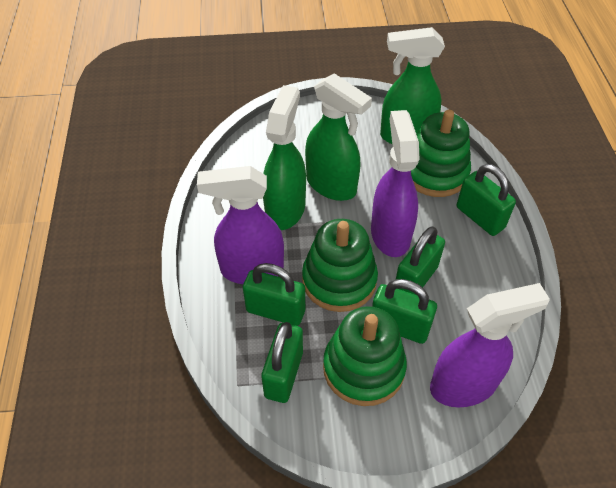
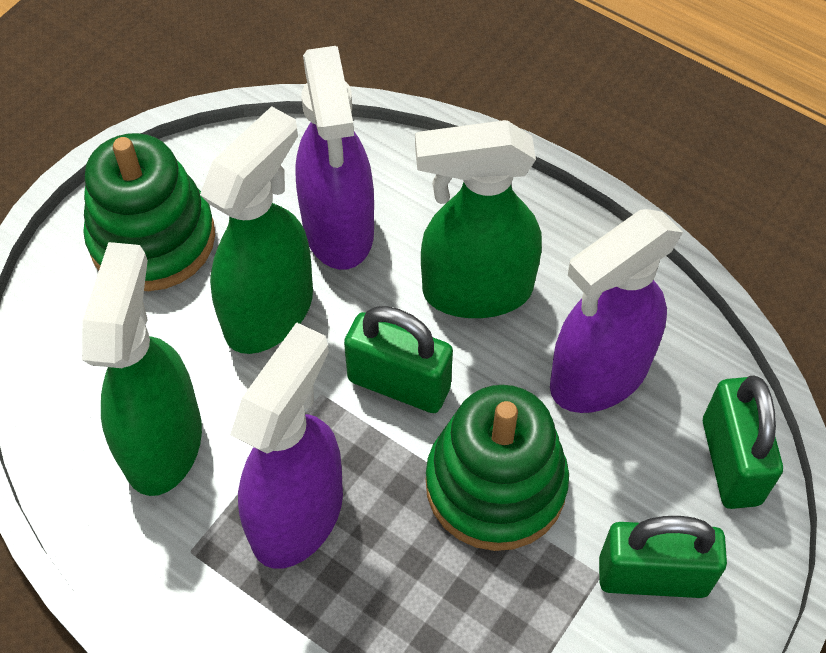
green padlock: [243,263,305,326] [261,322,303,403] [372,279,437,344] [396,226,445,295] [457,164,516,236] = 5 -> [344,306,453,413] [599,516,727,598] [703,376,783,509] = 3
green stacking toy: [302,219,378,312] [323,306,407,406] [411,110,471,197] = 3 -> [83,133,215,291] [426,385,569,551] = 2

